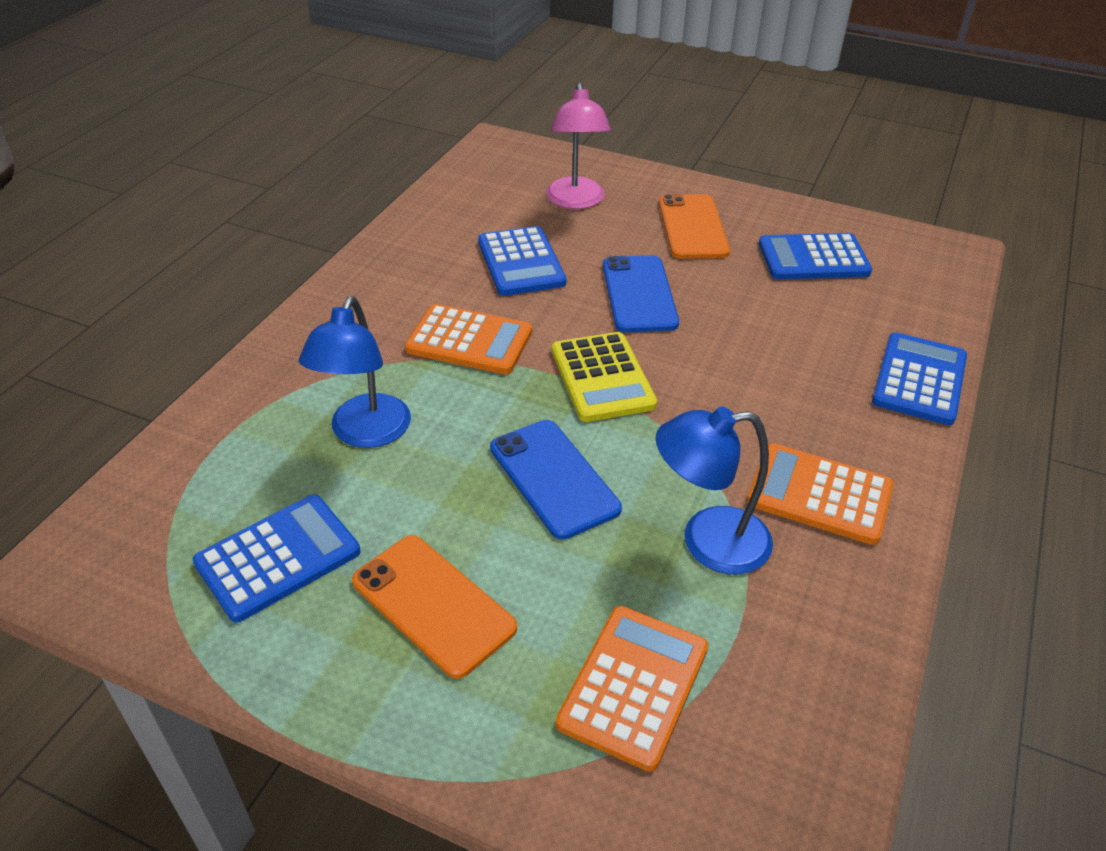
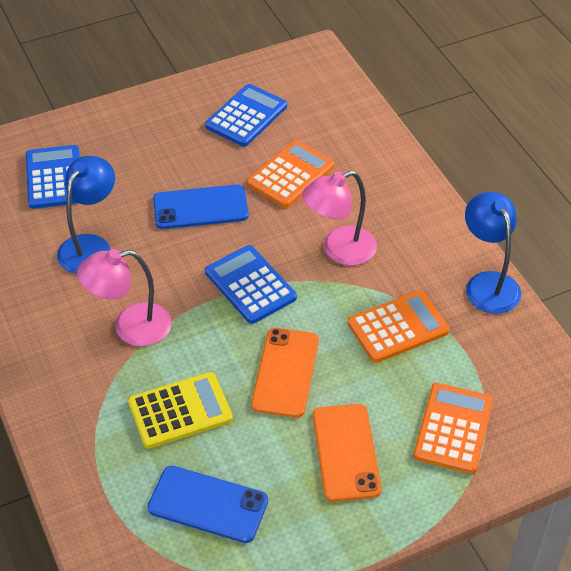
blue calculator: [193,495,361,623] [478,226,566,296] [759,233,872,279] [872,332,967,425] = 4 -> [26,145,80,209] [205,84,287,147] [205,245,297,324] = 3
pink lamp: [546,82,611,209] = 1 -> [77,249,172,347] [302,170,377,266] = 2

